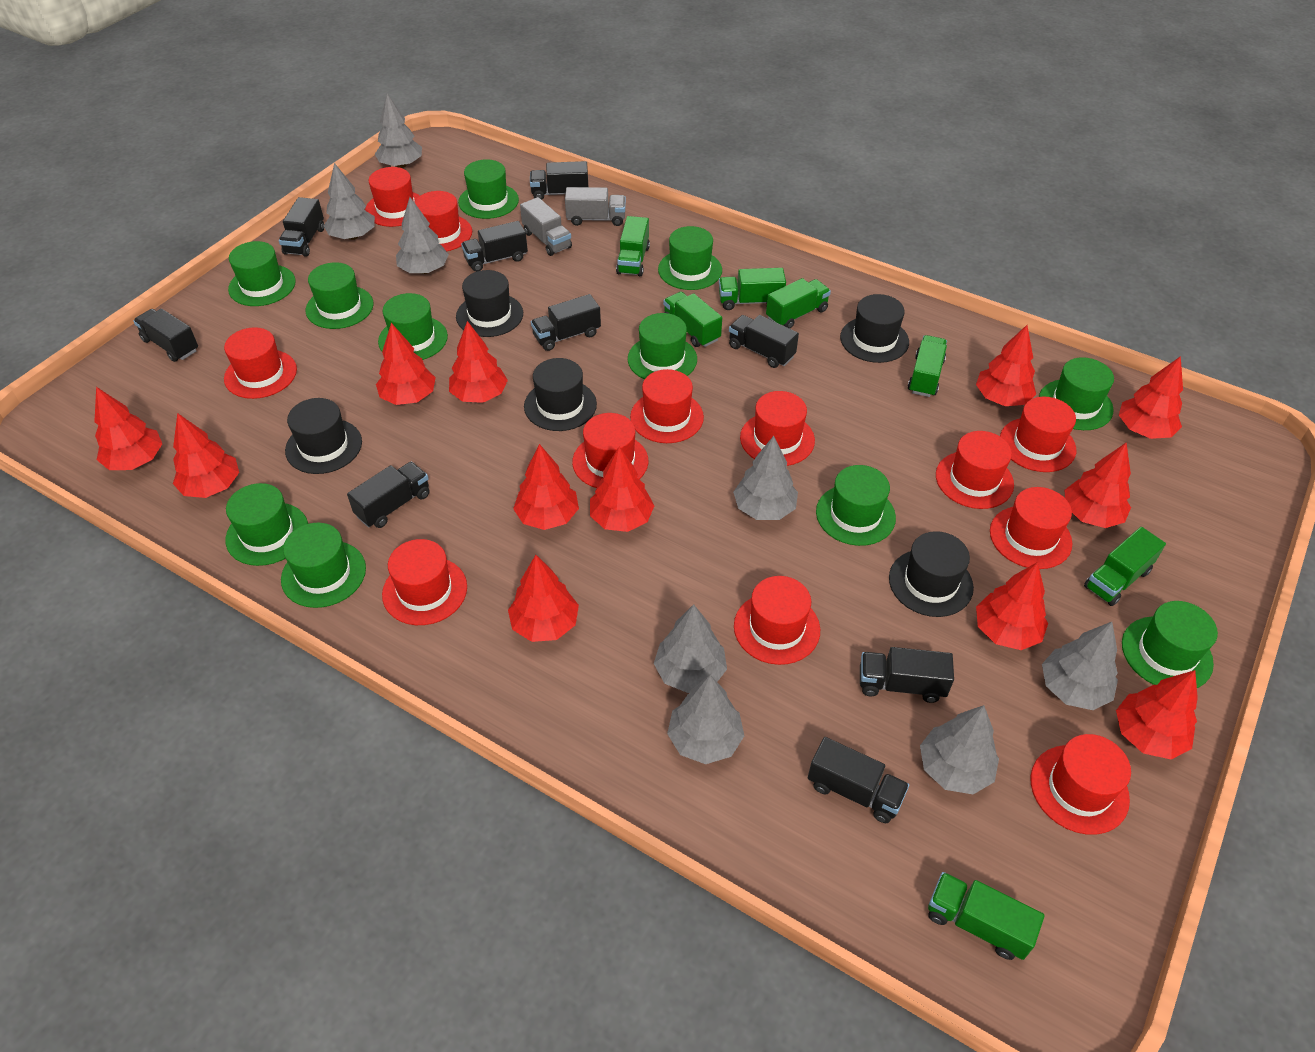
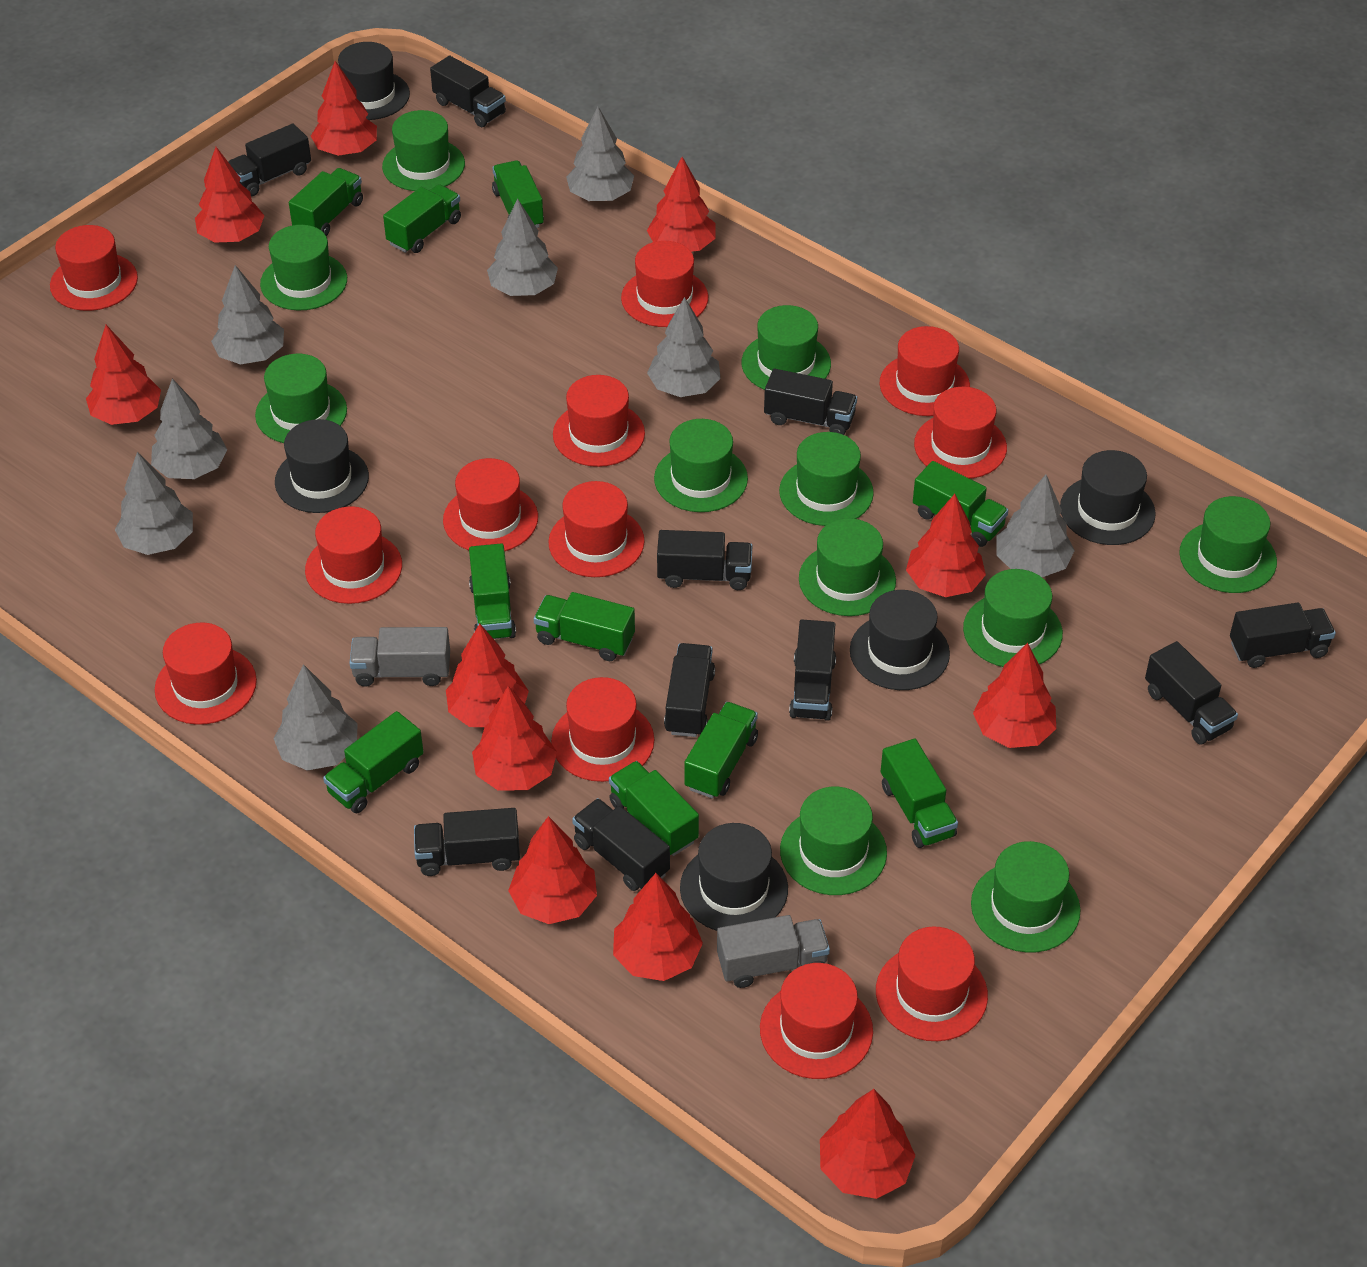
black truck: [133,309,198,362] [279,197,324,257] [347,462,430,528] [461,221,528,272] [530,161,588,200] [531,294,601,351] [729,315,799,368] [808,737,909,823] [860,647,954,703] = 9 -> [228,124,311,196] [414,808,520,876] [430,55,506,127] [572,798,670,891] [657,530,752,590] [664,643,715,737] [764,369,857,435] [789,620,836,721] [1145,641,1238,745] [1230,603,1336,668] = 10
green truck: [616,216,650,276] [663,292,722,347] [719,268,786,310] [766,278,831,329] [908,335,947,397] [928,872,1045,960] [1084,527,1166,606] = 7 -> [289,168,363,236] [323,711,424,813] [383,184,461,253] [469,543,516,639] [492,160,544,228] [534,592,635,661] [609,761,699,856] [684,702,758,799] [881,739,958,848] [913,461,1008,547] = 10
red tree: [94,387,162,470] [173,413,239,498] [376,323,436,405] [449,321,508,403] [508,555,579,642] [513,444,579,530] [590,446,654,532] [976,325,1036,406] [976,562,1048,650] [1065,442,1131,528] [1116,670,1198,760] [1119,356,1183,439] = 12 -> [86,325,161,425] [195,147,265,243] [311,61,377,156] [446,624,529,727] [472,686,557,790] [508,816,597,924] [613,873,703,981] [647,157,715,252] [820,1089,916,1199] [906,494,986,597] [973,643,1056,748] = 11

